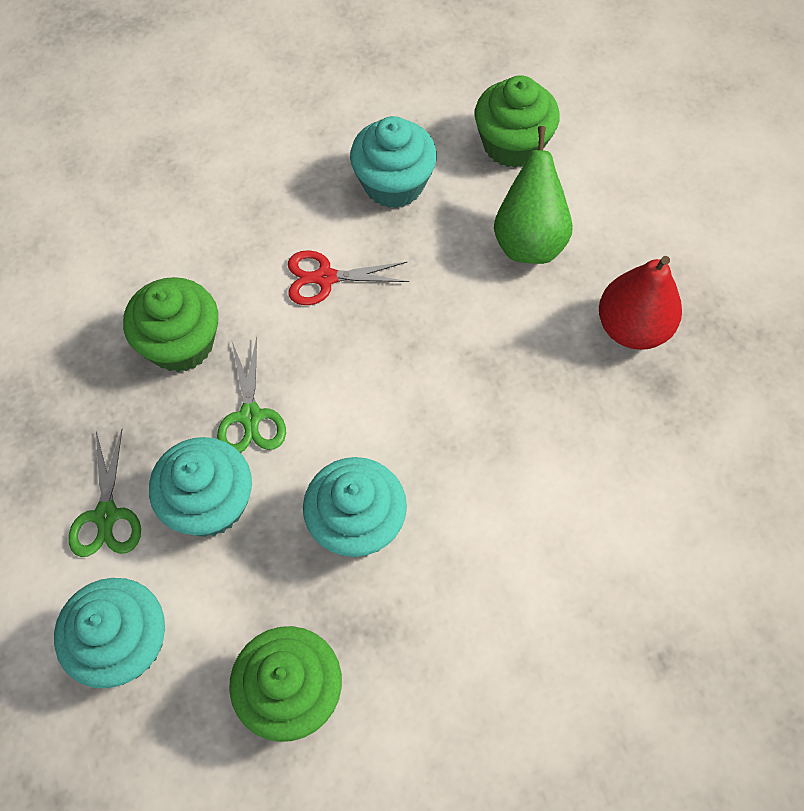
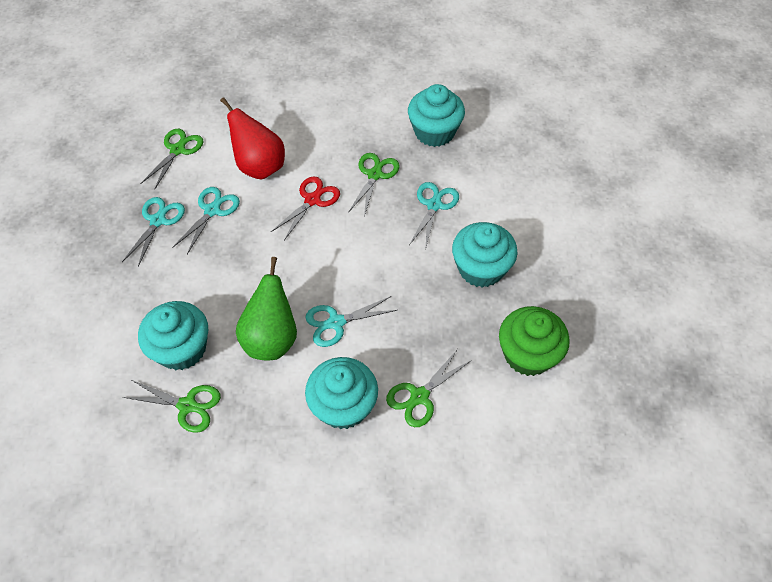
green cupcake: [123,277,218,372] [229,626,342,742] [475,75,560,168] = 3 -> [499,306,570,376] = 1
green scissors: [68,430,141,557] [217,337,286,453] = 2 -> [123,380,221,433] [140,129,204,190] [348,153,399,216] [386,350,472,427] = 4
turquoise scissors: none = 0 -> [122,197,185,267] [172,187,240,254] [305,296,397,347] [409,182,459,247] = 4

